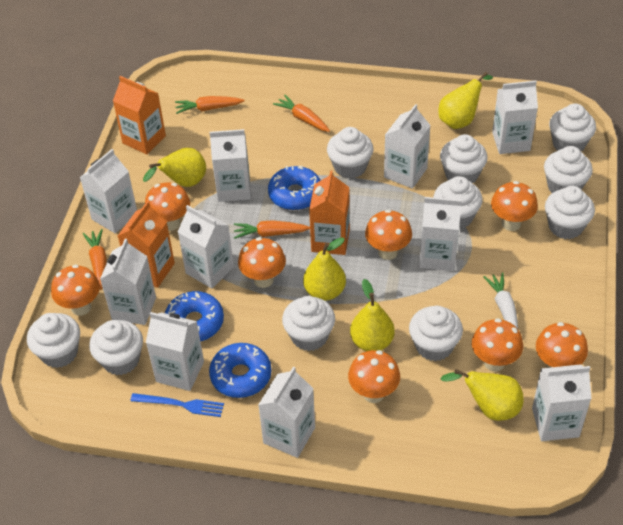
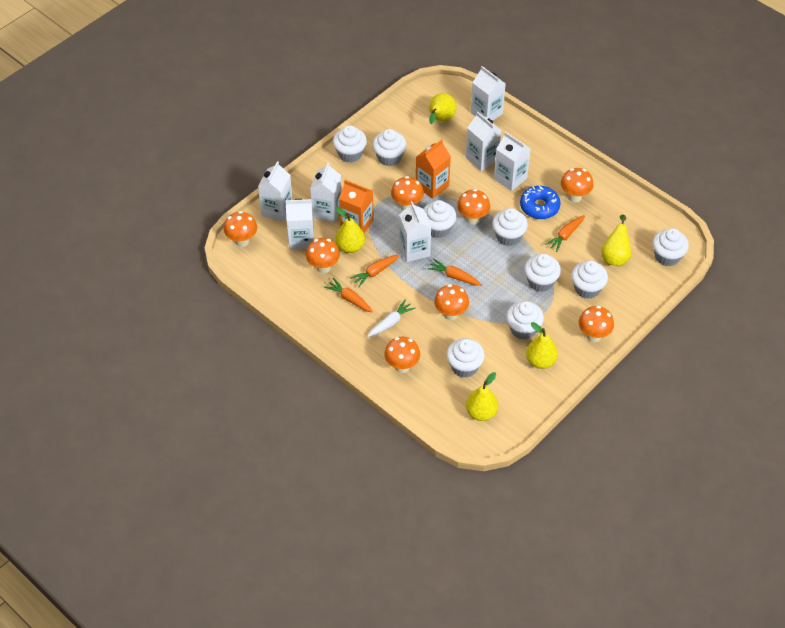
blue donut: [165,291,224,342] [209,343,271,398] [268,166,321,210] = 3 -> [520,186,561,219] = 1
blue fork: [130,393,224,417] = 1 -> none = 0
orange carton: [113,76,166,154] [118,201,175,288] [309,170,350,255] = 3 -> [339,180,374,233] [416,139,451,199] = 2
white carton: [80,149,137,234] [100,239,156,325] [146,312,204,391] [178,205,234,289] [210,129,251,202] [258,367,315,458] [384,104,431,189] [419,197,462,271] [492,81,538,154] [532,364,592,441] = 10 -> [258,161,293,222] [285,199,314,250] [310,162,342,223] [399,201,431,262] [466,111,502,171] [471,66,506,121] [494,132,531,191] = 7
white cupcake: [27,313,80,368] [89,320,143,375] [282,296,335,351] [327,127,374,179] [409,306,463,361] [434,176,483,229] [440,134,488,183] [544,146,593,193] [545,186,595,239] [549,104,596,152] = 10 -> [333,125,367,163] [372,129,407,166] [424,200,457,238] [446,338,485,378] [492,208,528,246] [506,301,544,340] [524,254,561,292] [571,260,608,299] [652,228,689,266] = 9

